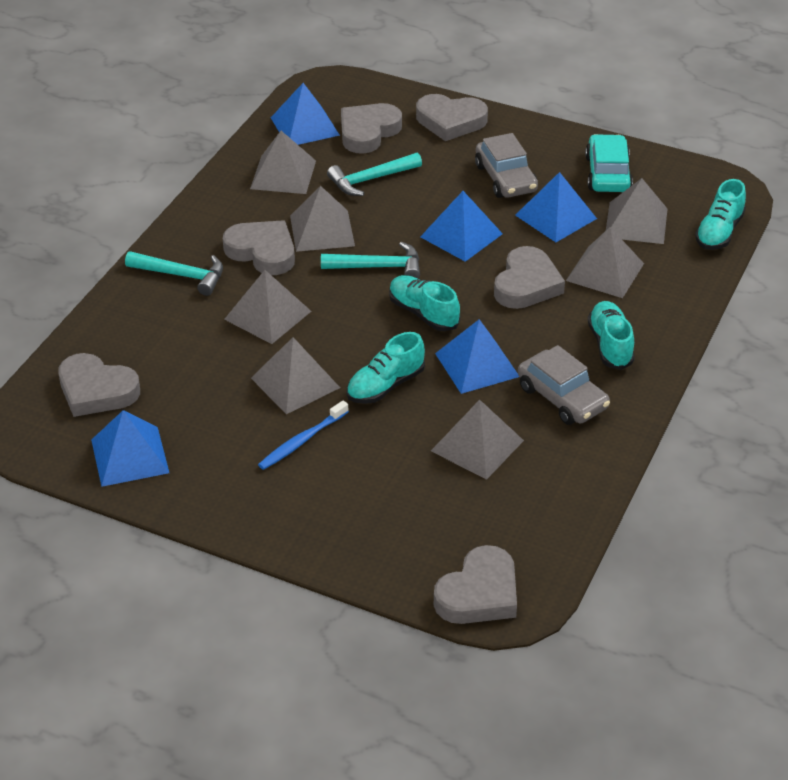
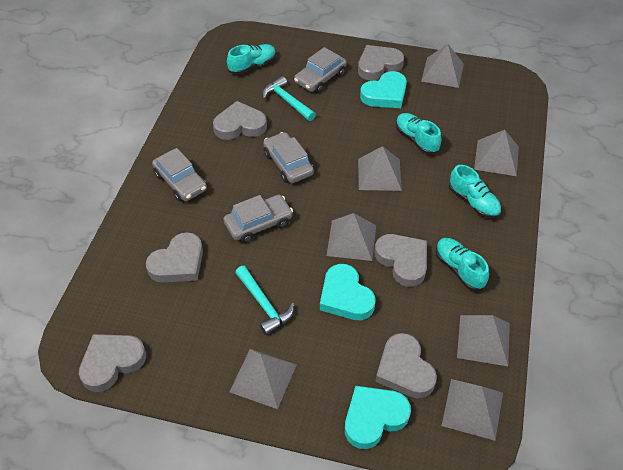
blue pyramid: [91,410,169,487] [271,83,340,145] [420,191,503,262] [435,319,519,394] [515,172,597,242] = 5 -> none = 0
blue toothbrush: [258,400,349,470] = 1 -> none = 0
grey car: [475,133,538,198] [518,345,610,425] = 2 -> [152,148,207,202] [224,195,293,243] [263,132,314,183] [294,47,347,93] = 4
turquoise car: [585,134,633,192] = 1 -> none = 0
turquoise hammer: [125,251,223,296] [321,242,420,278] [327,152,422,196] = 3 -> [235,266,294,335] [262,76,316,121] = 2
turquoise heart: none = 0 -> [320,264,375,320] [345,386,411,449] [360,71,407,108] = 3

